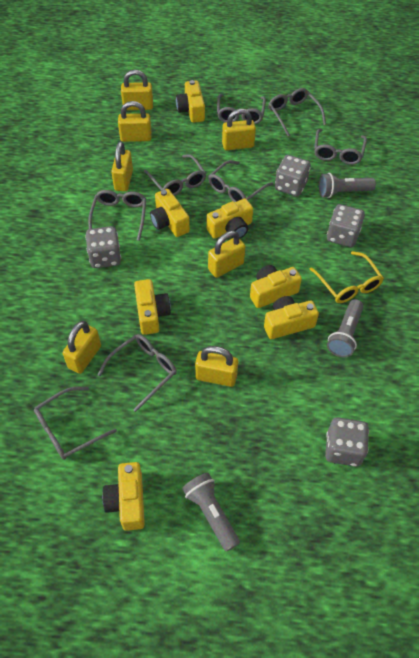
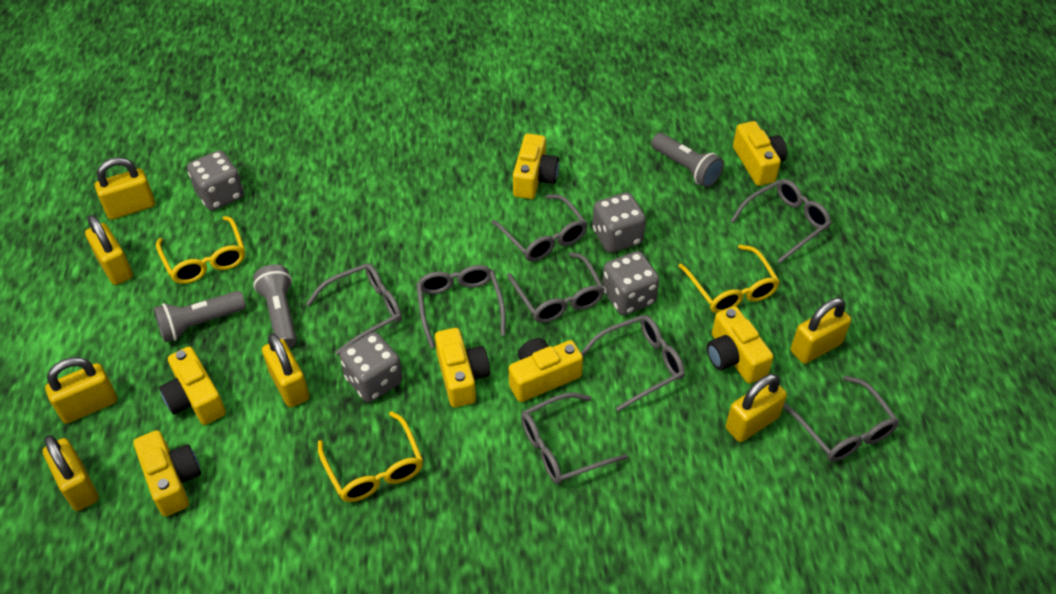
yellow glasses: [310,251,384,303] = 1 -> [156,216,245,284] [318,411,423,502] [679,244,780,313] = 3

